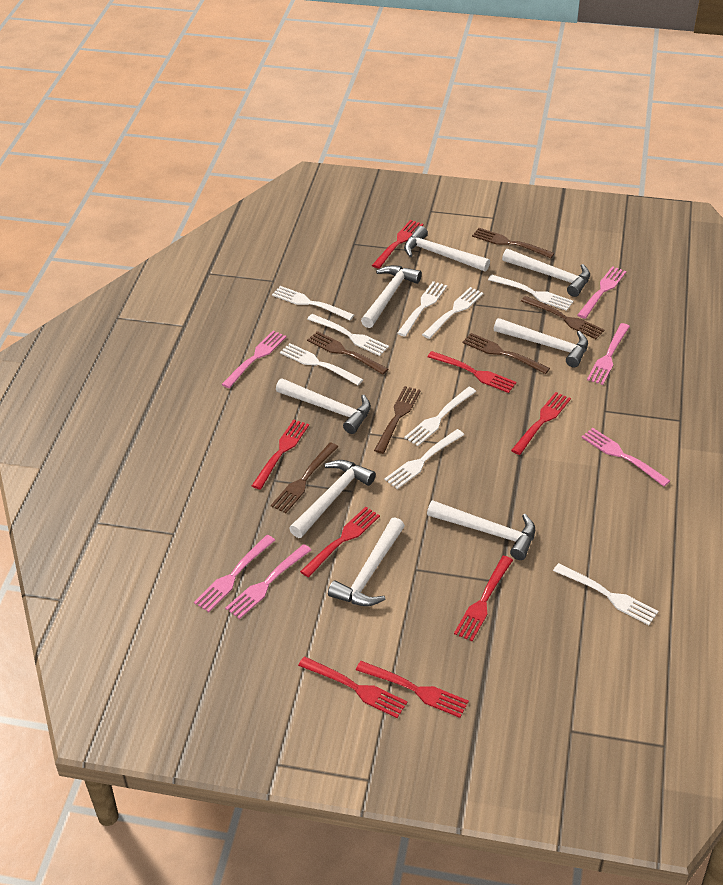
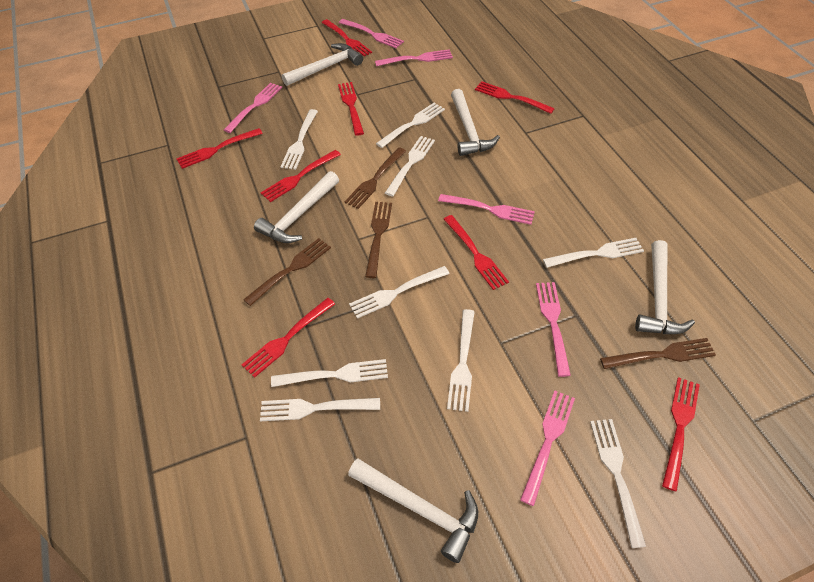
brown fork: [271,442,338,513] [307,331,388,375] [374,386,421,454] [462,333,550,374] [472,228,555,258] [521,296,605,339] = 6 -> [243,238,331,306] [344,147,406,209] [365,202,392,278] [600,338,716,369] = 4
white hammer: [276,378,371,434] [289,460,376,538] [328,518,405,606] [361,265,422,328] [404,226,490,272] [427,500,535,560] [494,318,588,367] [502,249,590,297] = 8 -> [254,171,339,243] [282,43,363,86] [348,458,478,563] [451,89,500,156] [635,240,695,334] = 5

